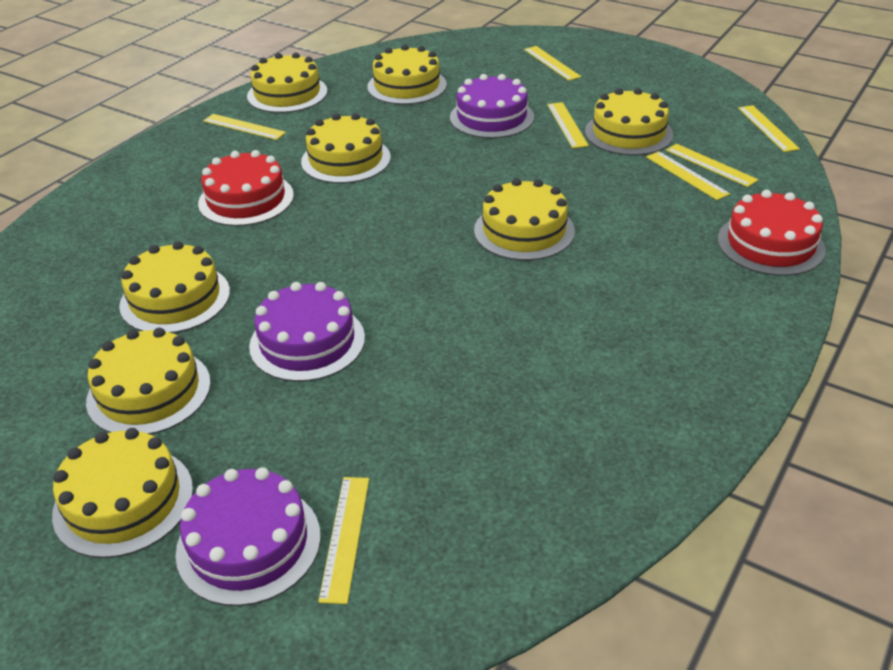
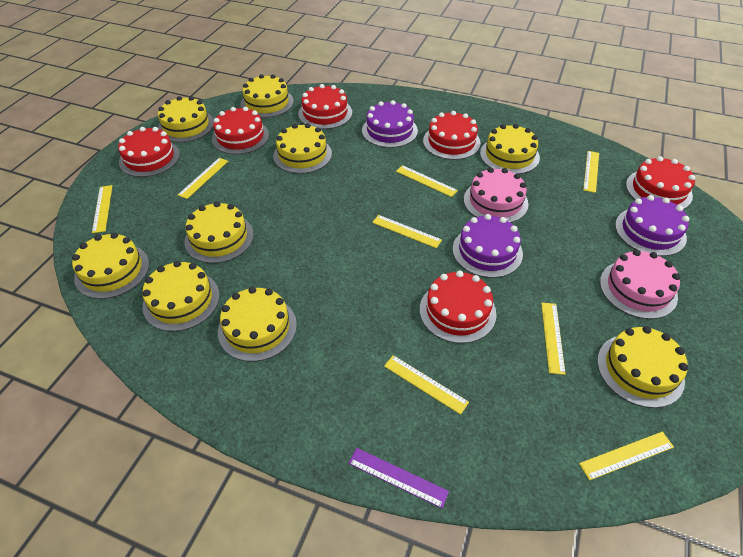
pink cake: none = 0 -> [464,167,529,223] [600,250,680,319] = 2
purple ruler: none = 0 -> [349,448,449,508] = 1
red cake: [198,150,294,226] [718,190,826,276] = 2 -> [118,127,180,177] [212,107,269,155] [298,84,352,129] [420,271,496,343] [423,111,481,160] [626,156,695,209] = 6
yellow cake: [52,428,193,558] [86,328,211,435] [119,241,230,333] [247,53,327,113] [301,113,391,184] [367,45,447,105] [474,178,575,261] [585,88,673,156] = 8 -> [72,233,149,299] [142,261,219,331] [158,96,214,143] [185,201,254,263] [218,287,297,362] [241,74,294,118] [273,123,332,174] [480,124,540,174] [597,326,688,408] = 9
yellow ruler: [203,114,286,140] [318,477,369,604] [524,46,581,81] [547,102,589,148] [646,151,730,200] [666,144,758,187] [738,105,800,152] = 7 -> [92,185,112,233] [178,158,228,199] [372,215,442,248] [384,355,469,415] [396,165,458,197] [541,303,566,375] [579,432,674,480] [583,151,599,193] = 8

